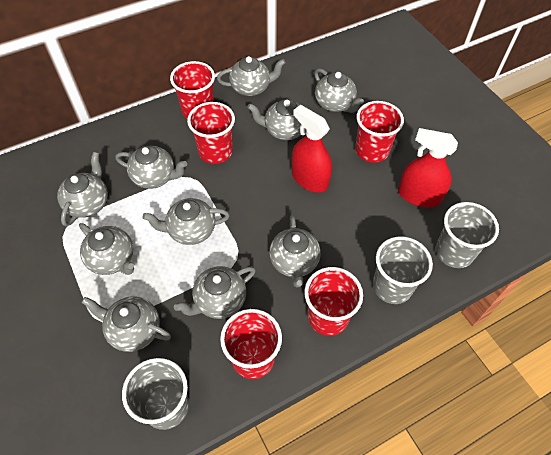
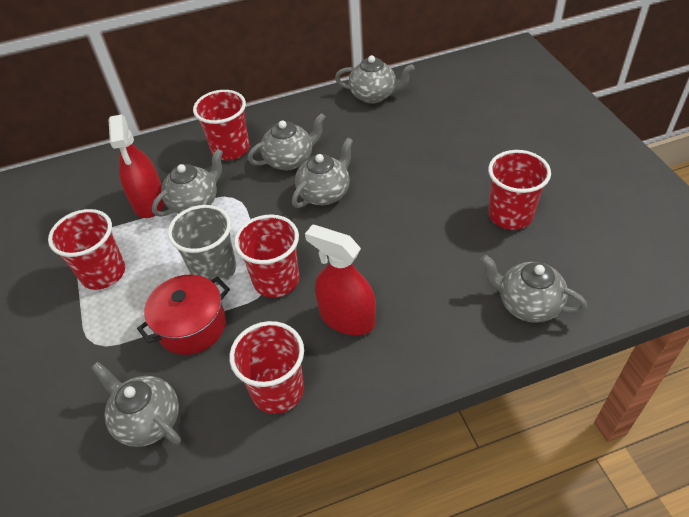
grey cup: [122,358,189,430] [373,236,433,304] [436,202,499,268] = 3 -> [168,205,236,285] = 1
grey teapot: [57,152,108,226] [79,223,134,275] [81,296,171,352] [115,146,187,189] [143,198,230,245] [174,266,256,319] [217,56,286,96] [247,99,317,140] [269,215,321,287] [314,68,364,113] = 10 -> [91,362,181,447] [152,149,223,217] [248,113,326,170] [292,137,353,208] [335,55,415,104] [480,254,587,323] = 6
red pot: none = 0 -> [137,274,230,355] = 1

